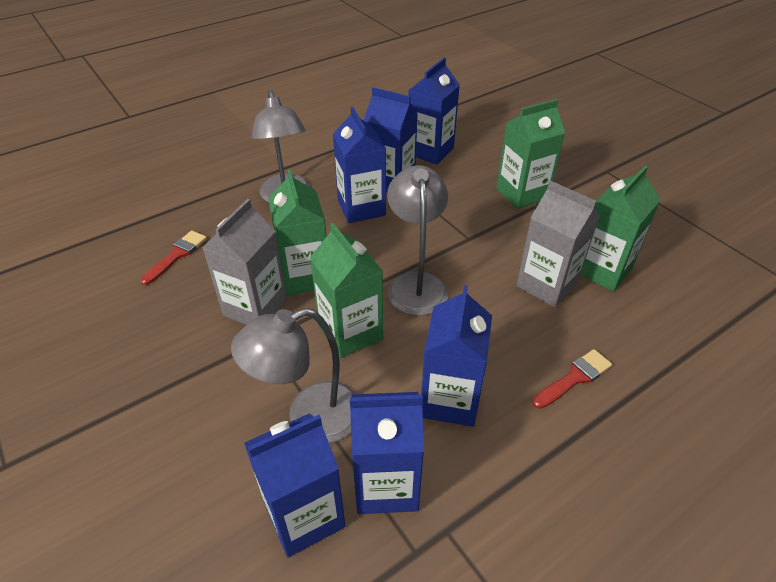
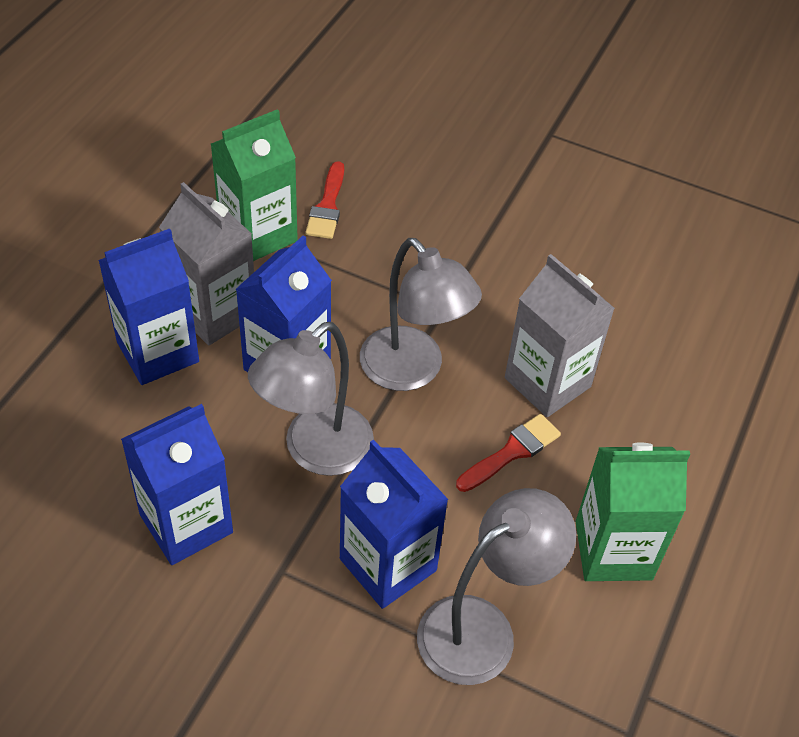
blue carton: [244,413,345,557] [333,107,386,223] [350,392,424,514] [364,87,418,192] [408,58,460,165] [421,285,492,427] = 6 -> [98,229,199,385] [121,404,233,565] [236,236,332,372] [340,440,449,609] = 4
green carton: [268,169,327,296] [310,223,383,358] [496,99,565,209] [580,166,660,292] = 4 -> [211,109,298,261] [576,442,690,581] = 2

